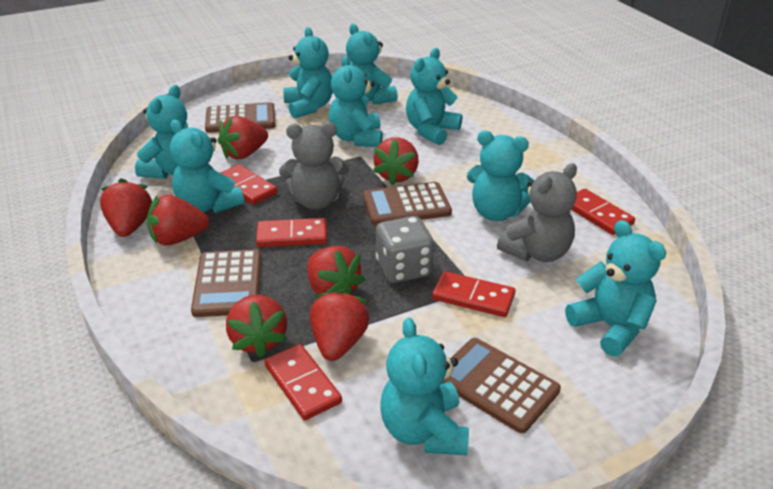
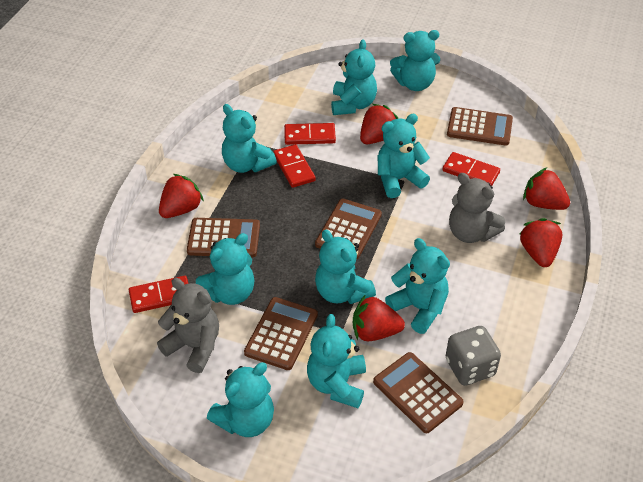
brown calculator: [191,249,261,317] [205,102,275,133] [363,182,452,225] [442,338,561,433] = 4 -> [187,218,260,257] [244,297,318,370] [315,199,382,260] [373,352,464,433] [447,107,513,146] = 5
red domino: [220,164,278,205] [256,218,327,247] [264,344,342,420] [432,271,515,317] [571,189,635,235] = 5 -> [129,276,189,313] [273,144,316,188] [284,123,336,145] [442,152,500,186] = 4
red strawberry: [100,178,152,237] [147,194,209,246] [218,116,268,159] [226,295,287,358] [307,246,365,295] [310,289,369,361] [373,137,419,186] = 7 -> [159,174,204,218] [353,294,405,341] [360,104,398,144] [520,218,562,267] [523,167,570,210] = 5

